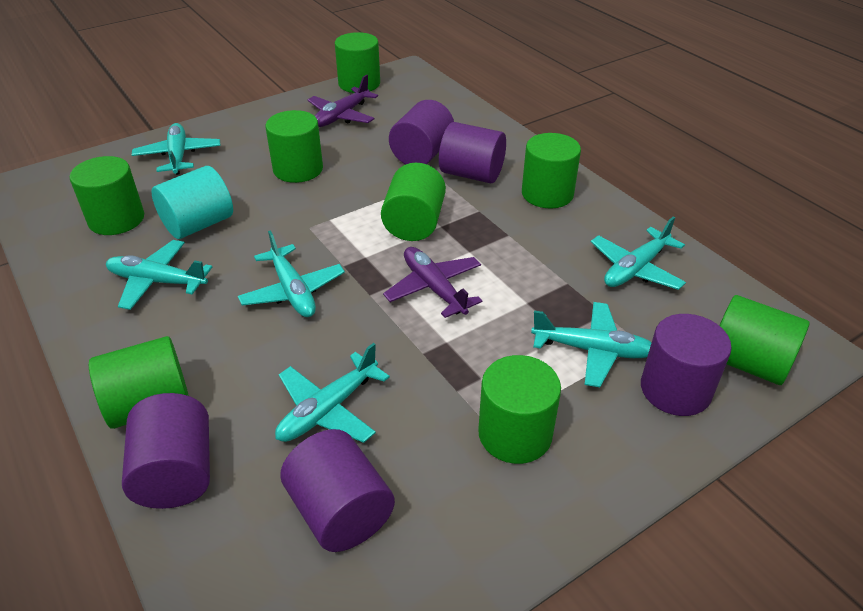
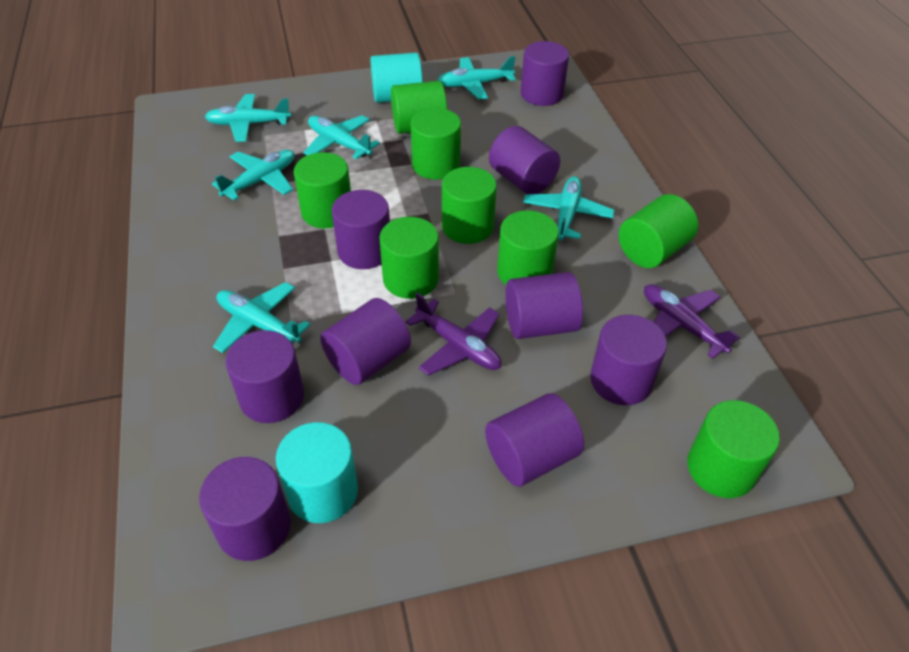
purple cylinder: [122,393,210,509] [280,429,395,552] [389,100,454,164] [439,122,506,184] [641,314,732,416] = 5 -> [199,457,291,561] [226,330,304,423] [320,298,411,385] [332,190,390,269] [485,393,584,487] [489,126,560,194] [505,272,583,339] [520,41,569,106] [590,315,667,405] = 9
turquoise cylinder: [151,166,233,239] = 1 -> [276,422,358,523] [371,53,423,103] = 2

